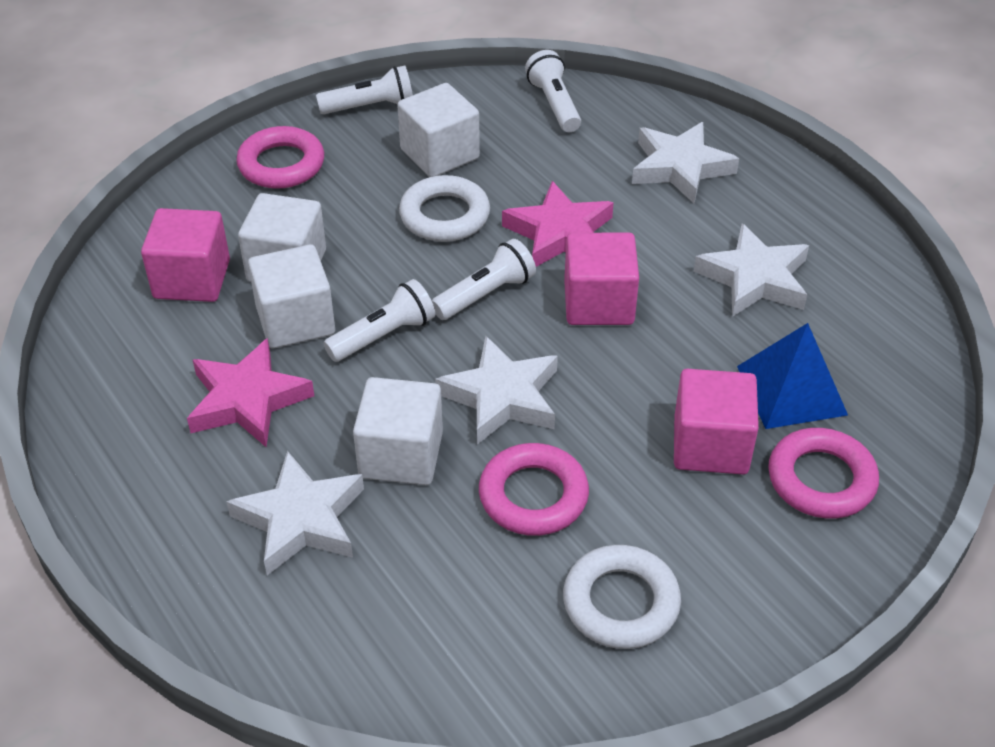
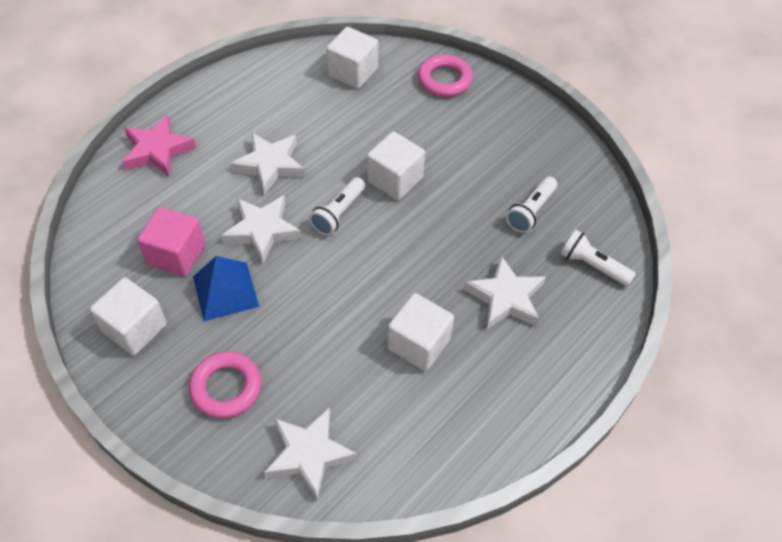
pink cube: [141,208,230,302] [564,233,639,325] [674,369,759,474] = 3 -> [137,207,205,277] = 1
pink ring: [236,126,324,189] [479,443,589,536] [768,428,879,519] = 3 -> [189,351,261,418] [418,54,473,97] = 2
pink star: [187,338,314,447] [502,181,614,267] = 2 -> [122,114,196,177] = 1
white flashlight: [316,66,413,114] [323,279,435,362] [432,239,536,320] [525,50,581,132] = 4 -> [309,177,365,235] [506,176,557,233] [561,230,636,286] = 3
white ring: [399,175,490,242] [563,545,681,649] = 2 -> none = 0

